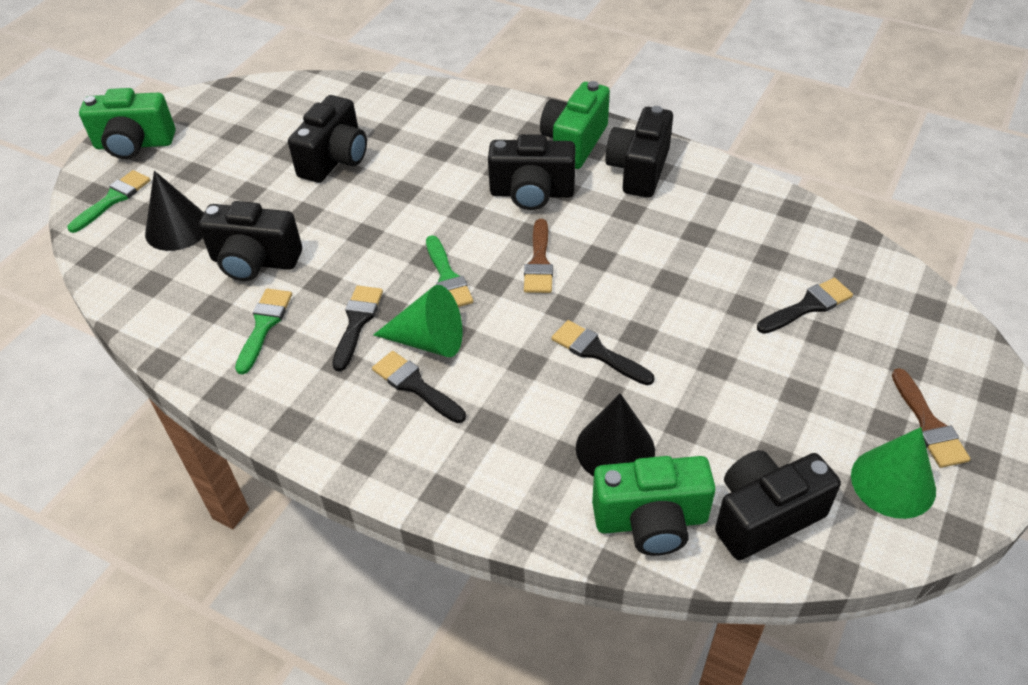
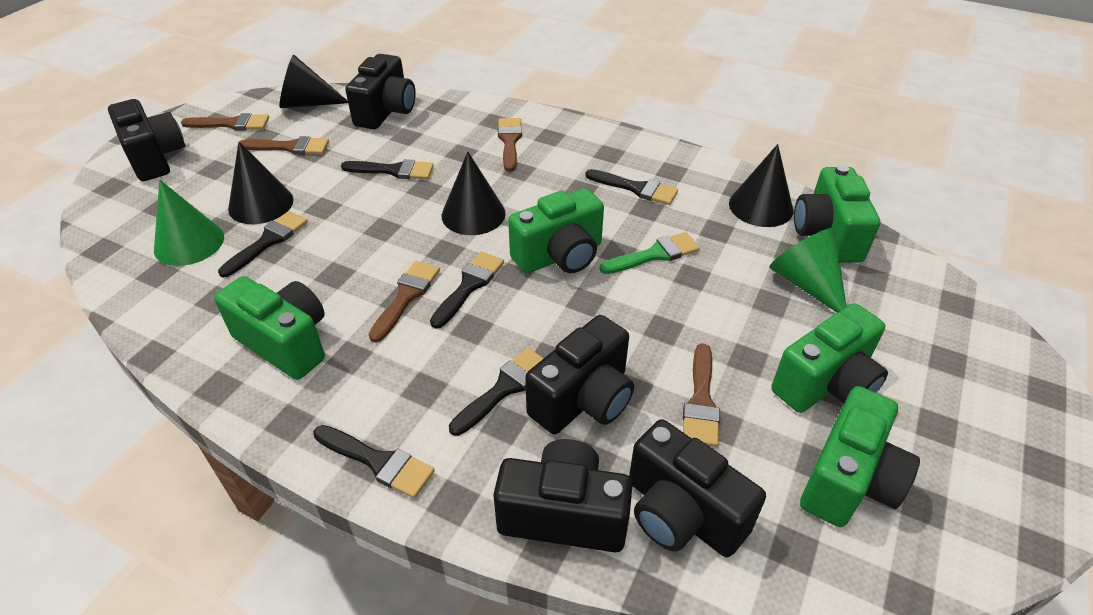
black brush: [332,286,383,371] [372,351,466,423] [552,320,654,385] [757,278,853,334] = 4 -> [218,211,308,277] [314,425,435,498] [341,159,434,179] [430,252,504,328] [449,348,544,436] [585,169,678,205] = 6
black cone: [145,171,204,251] [576,393,655,477] = 2 -> [228,142,294,224] [279,55,348,108] [442,152,506,235] [729,144,793,227] = 4
brown brush: [524,219,553,293] [892,368,970,468] = 2 -> [181,113,269,130] [240,136,329,155] [369,261,440,343] [498,118,522,172] [683,343,720,447] = 5
green brush: [67,170,150,233] [235,289,292,374] [426,235,473,307] = 3 -> [600,232,700,274] = 1
green camera: [79,88,175,159] [540,81,610,169] [592,456,716,556] = 3 -> [214,276,325,380] [508,188,604,274] [771,303,888,413] [794,164,880,262] [800,386,920,527] = 5

